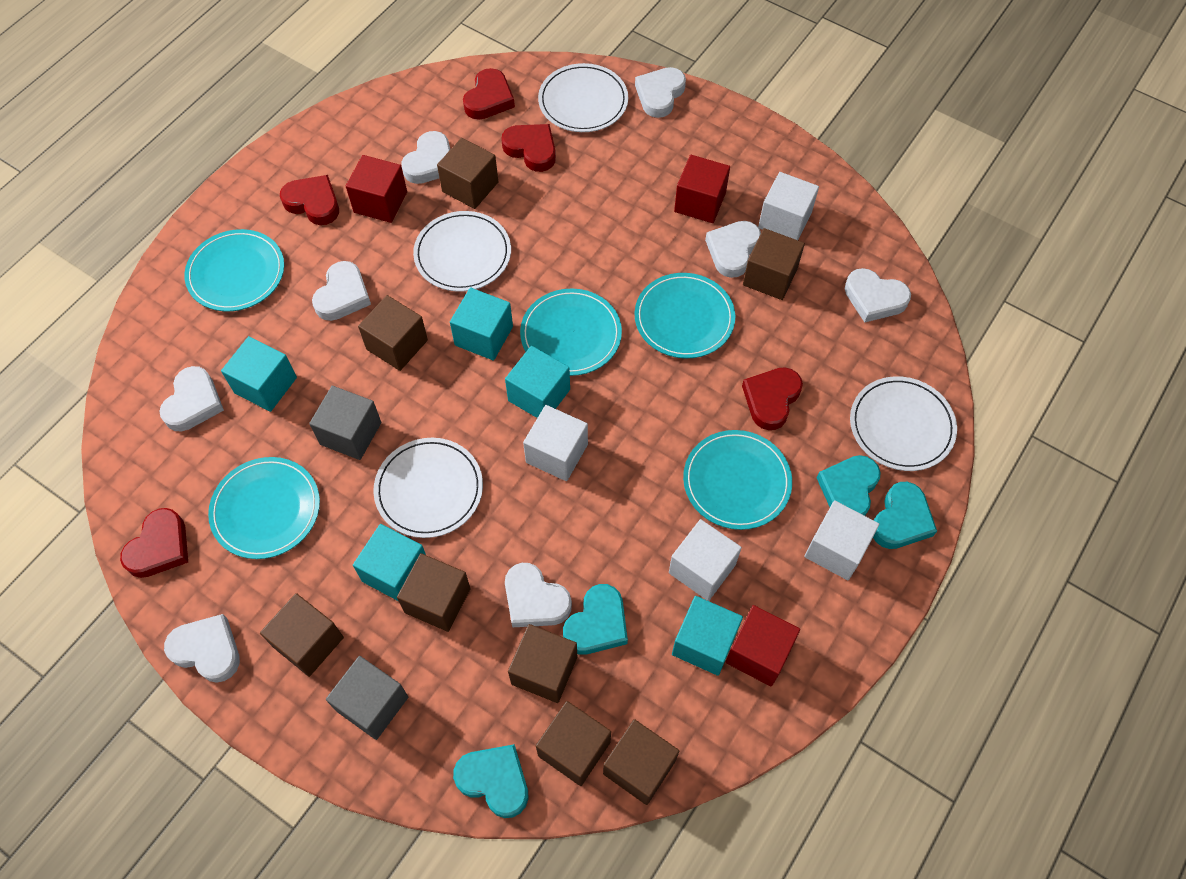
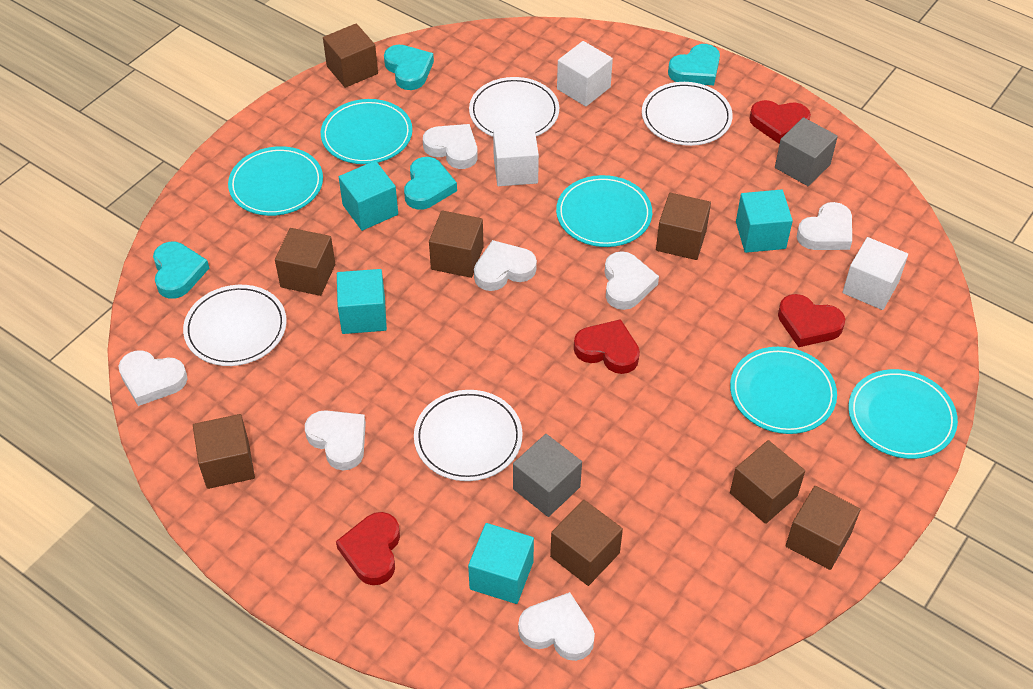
red cube: [346,155,407,223] [674,155,730,223] [726,605,800,687] = 3 -> none = 0
red heart: [120,508,188,578] [280,175,339,225] [463,68,515,119] [501,124,556,172] [742,367,803,430] = 5 -> [336,512,400,585] [574,319,640,374] [749,100,811,144] [778,294,845,347] = 4
turquoise cube: [221,336,297,412] [353,524,426,601] [450,288,513,361] [505,346,570,418] [672,596,743,676] = 5 -> [337,269,387,334] [339,161,398,231] [468,523,534,604] [736,189,793,253] = 4
white cube: [523,405,588,481] [669,519,742,601] [758,172,819,240] [804,500,879,580] = 4 -> [493,126,539,186] [557,41,613,107] [843,237,908,310] = 3
white heart: [159,366,224,431] [164,614,240,683] [312,261,371,321] [401,131,450,184] [505,563,572,627] [635,67,686,118] [705,221,761,278] [845,268,911,323] = 8 -> [118,350,188,406] [305,410,366,470] [423,124,478,169] [474,240,537,291] [518,592,595,661] [605,251,659,310] [797,202,852,250] = 7

